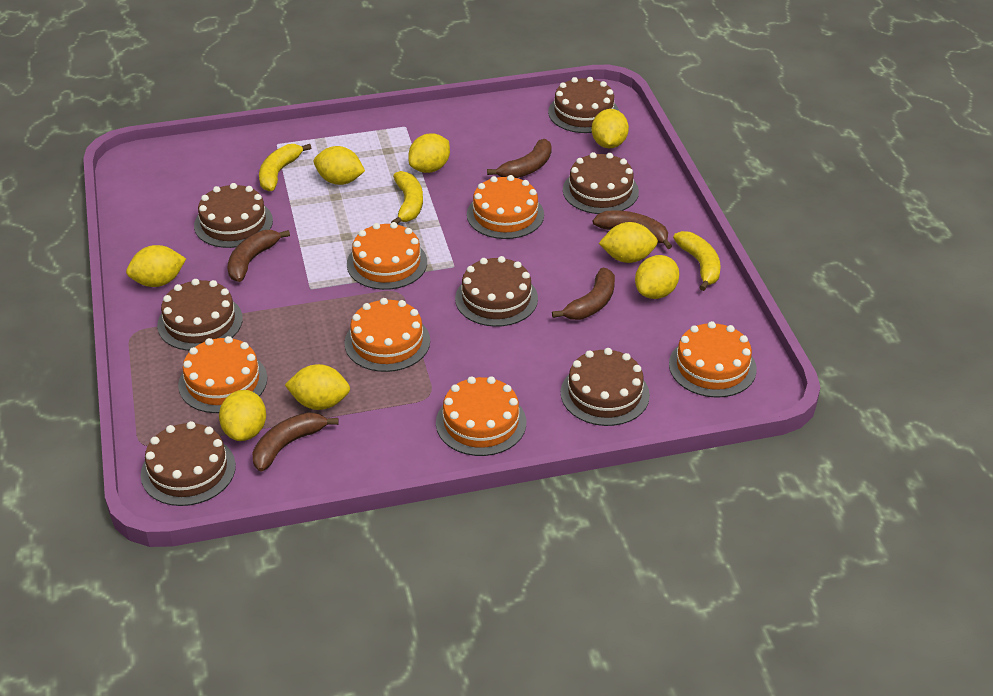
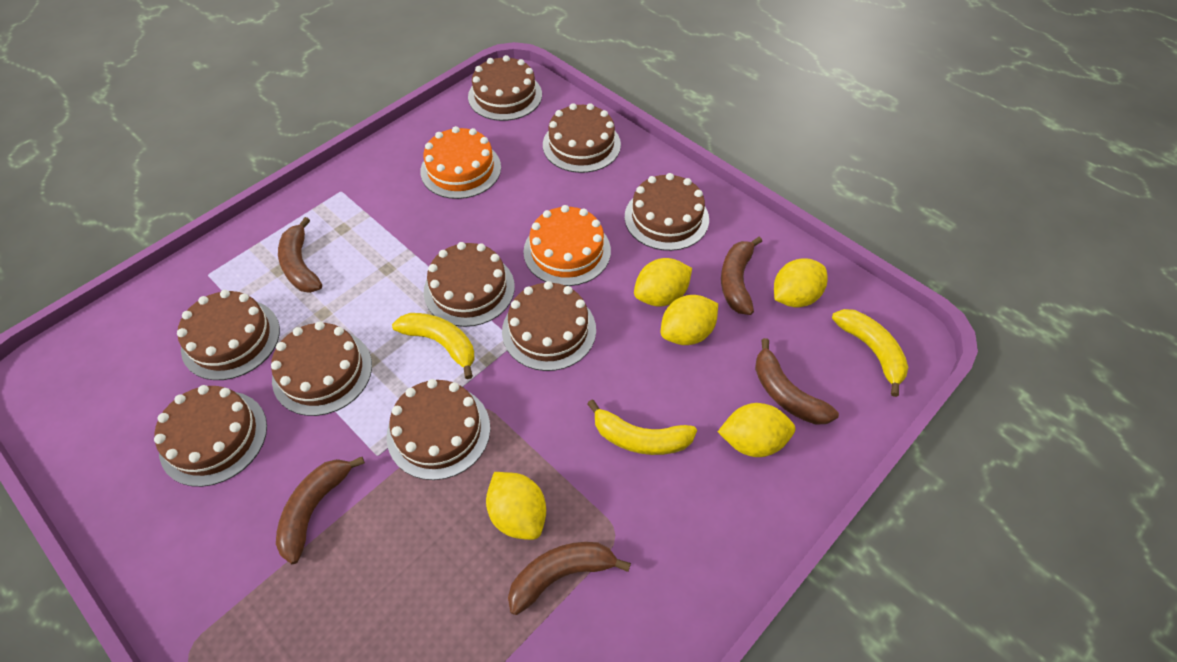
brown cake: [141,421,236,506] [157,279,243,351] [194,183,273,248] [455,256,538,327] [548,77,619,133] [561,348,650,426] [563,152,639,214] = 7 -> [154,385,267,487] [177,290,280,380] [271,321,372,416] [387,379,490,480] [424,242,515,327] [468,55,542,121] [502,281,596,371] [543,103,621,173] [625,173,709,251] = 9
orange cake: [178,336,267,413] [344,298,430,372] [347,222,427,290] [436,376,526,456] [467,175,544,239] [669,321,757,398] = 6 -> [420,126,501,199] [523,205,611,286] = 2
yellow lemon: [126,245,186,287] [219,390,266,441] [285,364,350,410] [314,146,365,185] [408,134,450,173] [591,109,629,148] [599,222,658,263] [635,255,679,299] = 8 -> [486,472,546,540] [634,258,692,307] [661,295,718,345] [718,403,795,457] [774,258,828,308] = 5

